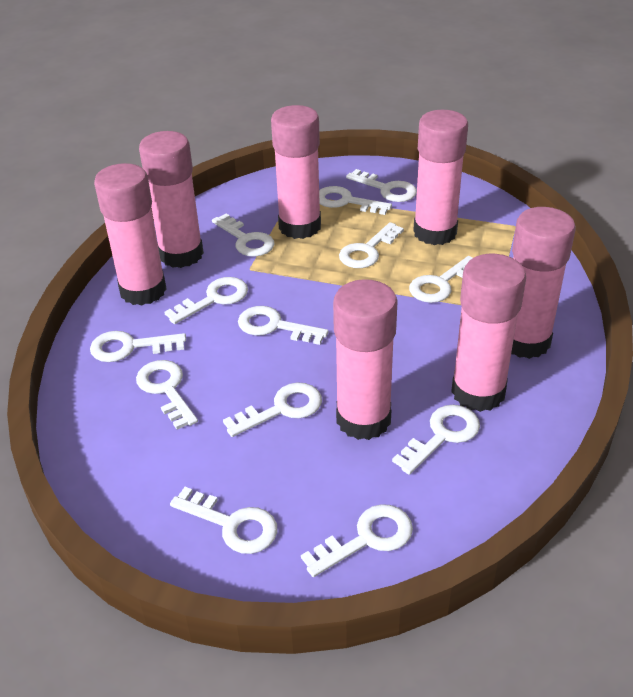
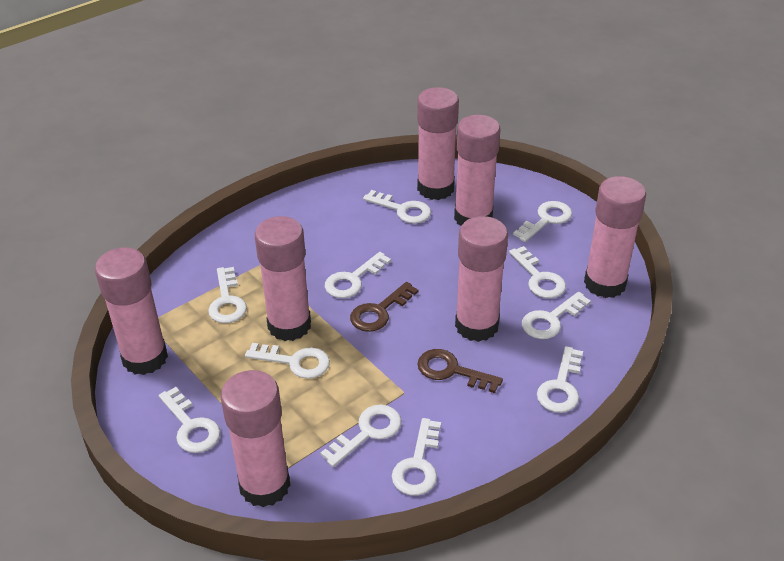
brown key: none = 0 -> [350,282,418,332] [417,349,503,393] = 2
white key: [90,331,186,362] [136,360,198,430] [165,277,248,324] [170,487,278,554] [212,214,274,257] [223,382,322,437] [238,306,329,345] [301,504,413,577] [319,186,392,215] [339,222,404,268] [346,169,417,202] [392,405,480,475] [409,256,473,303] = 13 -> [159,387,220,453] [208,267,247,323] [245,343,330,379] [320,405,401,467] [325,252,391,298] [363,190,431,224] [392,418,441,496] [509,246,566,298] [513,201,572,242] [522,292,591,339] [537,346,583,413] = 11

